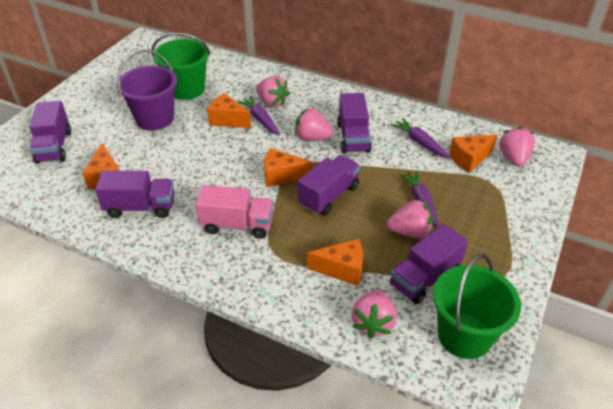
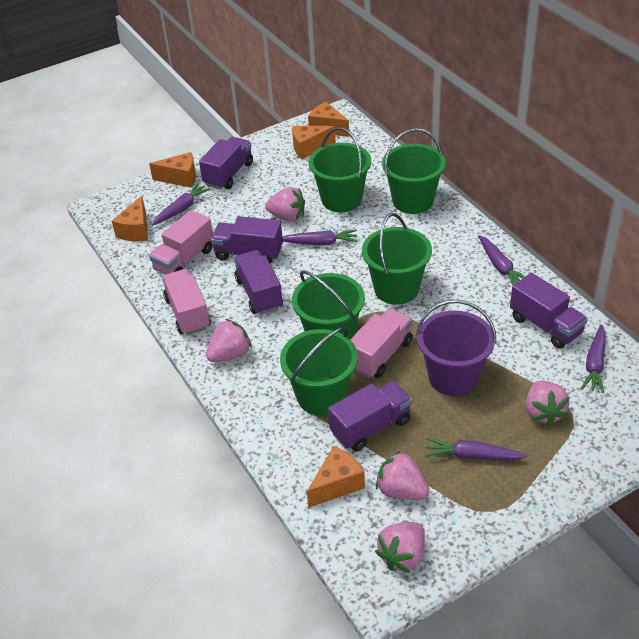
green bucket: [151,32,210,100] [433,254,521,359] = 2 -> [280,327,358,415] [292,270,365,339] [309,127,371,212] [362,213,432,305] [382,128,446,214] = 5
pink truck: [196,185,274,239] = 1 -> [149,210,213,274] [162,269,211,335] [350,308,413,378] = 3
purple carrot: [237,96,280,135] [391,118,451,159] [400,170,439,228] = 3 -> [151,183,211,226] [283,229,358,245] [426,438,528,460] [478,235,525,286] [581,324,605,393] = 5

